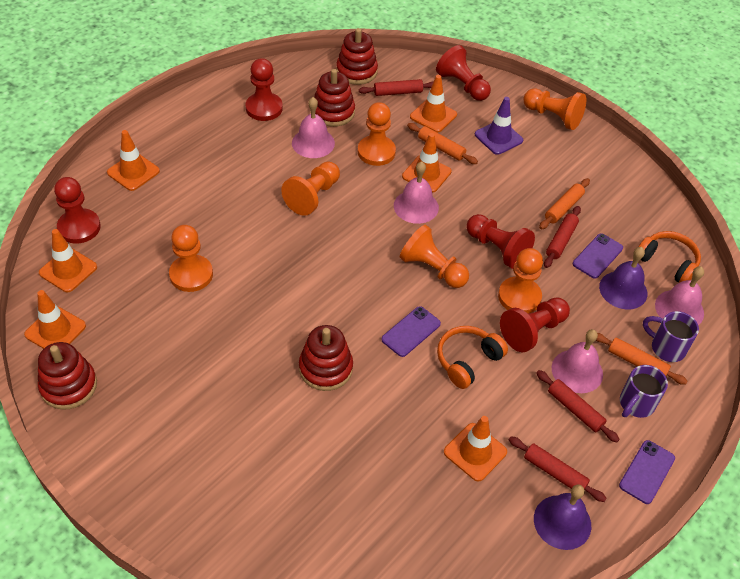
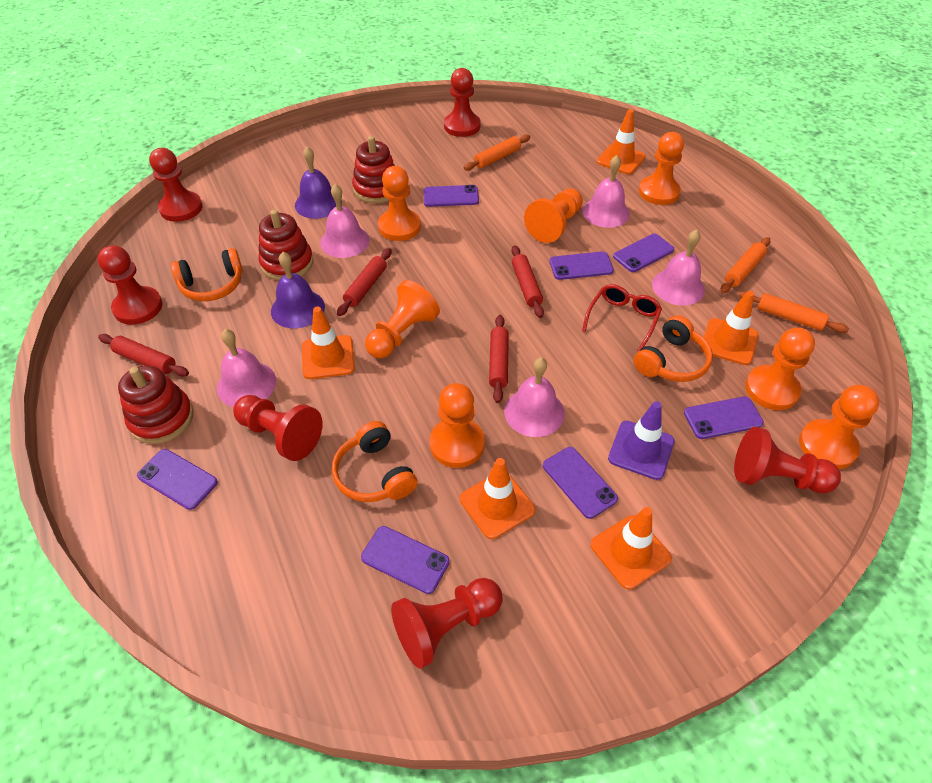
orange headphones: [437,326,508,389] [638,231,701,283] = 2 -> [171,248,243,301] [332,421,418,502] [634,315,713,382] = 3
orange pawn: [169,225,213,292] [281,162,340,216] [358,102,396,166] [400,225,469,288] [498,248,543,313] [523,89,586,130] = 6 -> [365,280,440,359] [378,166,421,241] [429,383,485,468] [524,188,583,243] [639,132,684,205] [745,327,815,410] [799,385,879,469] = 7
orange traffic cone: [24,290,86,349] [39,229,97,292] [107,130,160,191] [402,133,451,192] [410,75,457,132] [444,416,507,482] = 6 -> [302,307,355,379] [460,458,535,539] [590,507,672,589] [597,109,646,174] [701,291,758,365] = 5
pink bell: [292,97,335,158] [394,161,439,224] [552,329,603,393] [655,267,704,325] = 4 -> [217,329,276,407] [320,184,370,258] [504,357,565,437] [582,155,630,228] [652,230,705,306] = 5
purple mug: [620,365,668,418] [643,311,699,362] = 2 -> none = 0
purple phone: [381,306,441,357] [573,233,623,279] [619,440,675,504] = 3 -> [137,449,218,510] [361,526,450,594] [423,185,479,207] [543,447,618,519] [549,251,614,280] [613,234,674,272] [684,397,764,439] = 7
red glasses: none = 0 -> [582,284,662,352] = 1
red pawn: [54,177,101,244] [246,58,283,121] [436,45,491,101] [466,214,535,269] [500,297,570,352] = 5 -> [98,245,163,325] [149,148,203,222] [233,395,322,461] [391,578,503,669] [444,68,481,137] [734,427,841,493] = 6
red stacking toy: [38,342,97,410] [299,325,353,391] [314,69,355,127] [336,28,378,85] = 4 -> [118,365,194,444] [259,209,314,280] [352,136,395,203] = 3

